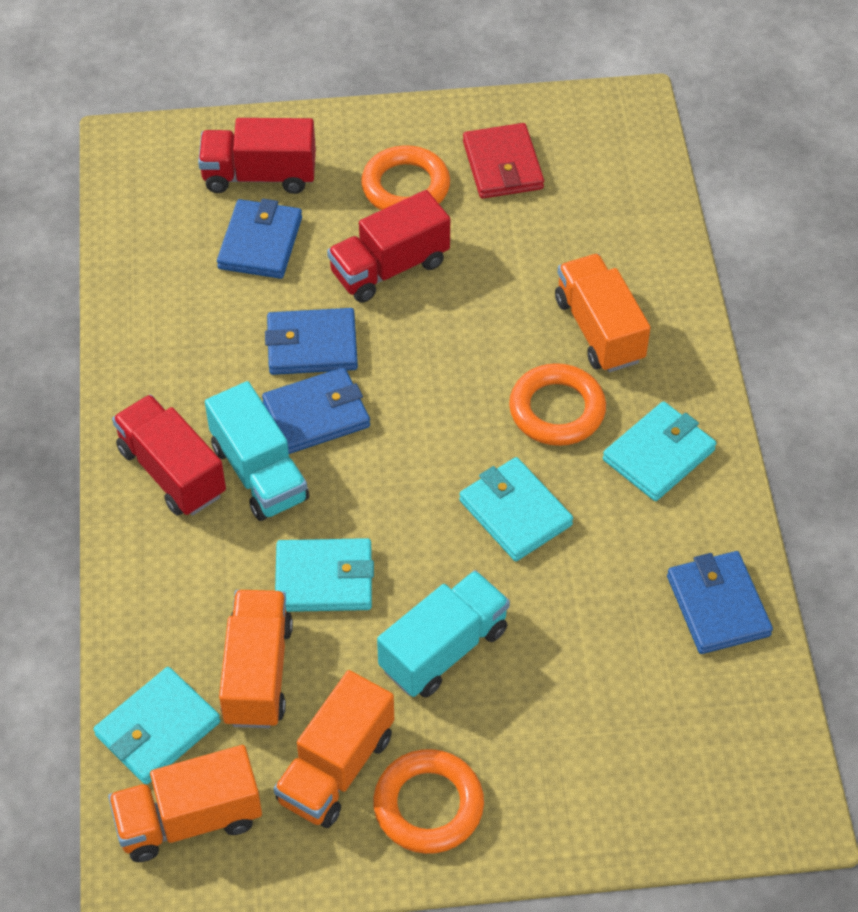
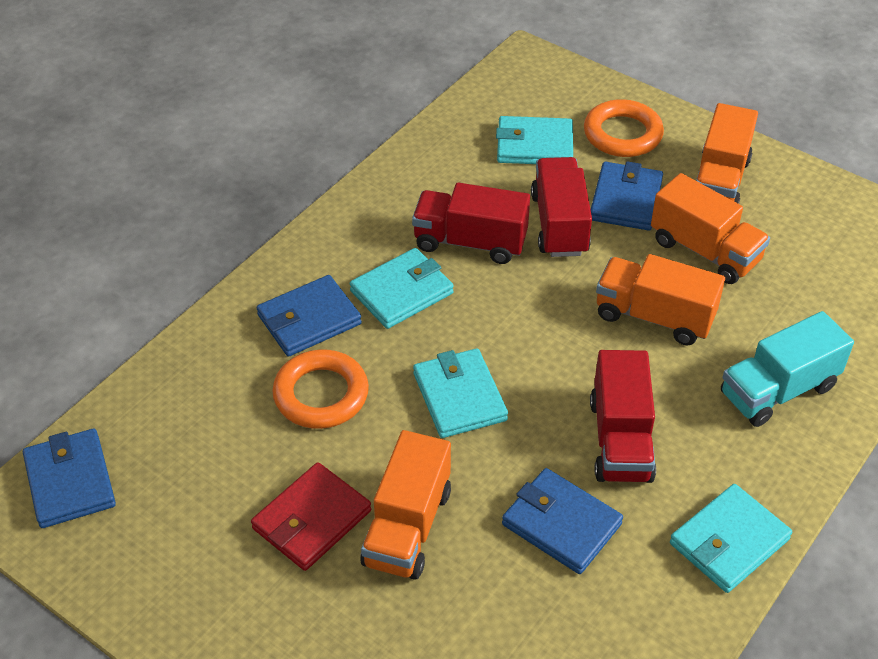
orange ring: [361,145,450,210] [373,749,484,854] [509,363,606,446] = 3 -> [272,350,369,429] [584,99,664,157] = 2
turquoise truck: [205,381,309,521] [377,570,510,698] = 2 -> [721,311,854,427] = 1

